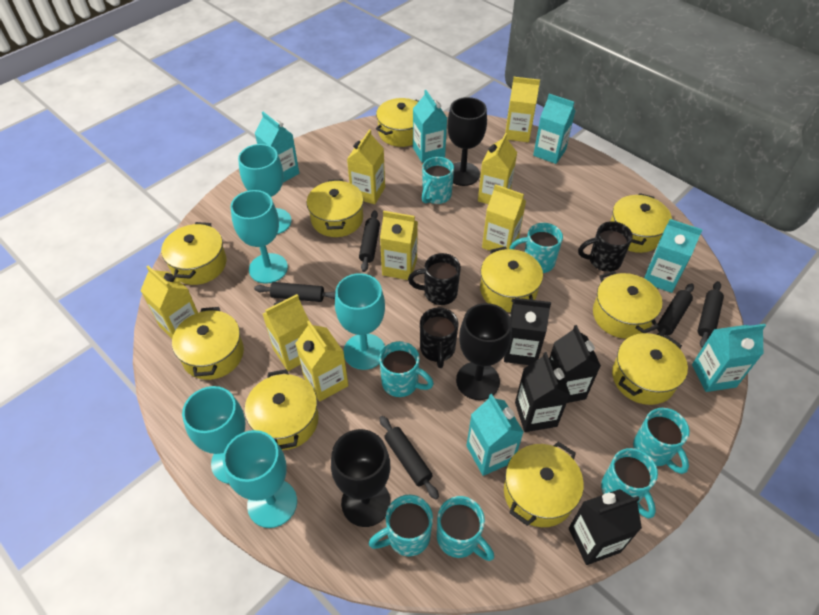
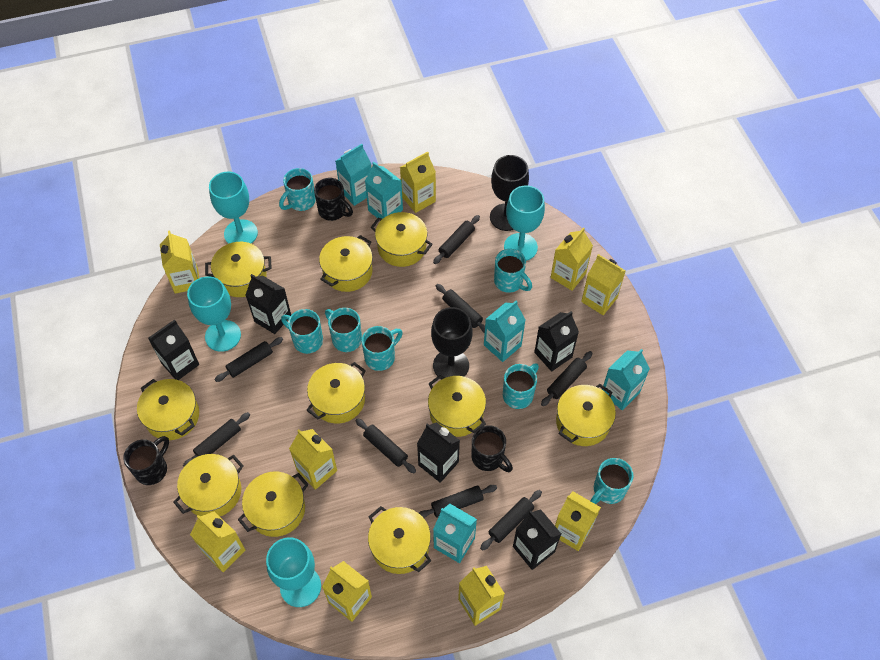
black carton: [504,298,551,365] [515,352,570,432] [550,325,601,403] [569,489,642,565] = 4 -> [148,320,199,380] [246,274,291,334] [417,422,460,483] [513,509,561,570] [534,311,579,371] = 5
black goblet: [331,429,391,527] [447,97,487,186] [456,303,512,400] = 3 -> [431,307,472,379] [490,155,529,231] = 2
black rolling pin: [254,282,335,302] [359,210,380,272] [380,416,439,499] [657,283,694,337] [698,281,724,348] = 5 -> [183,412,250,467] [214,337,283,382] [355,418,416,473] [419,485,497,518] [433,215,480,264] [436,284,485,333] [480,490,542,551] [541,351,592,406] = 8
turquoise carton: [255,112,299,183] [413,90,447,163] [466,394,524,476] [533,94,575,164] [644,219,703,293] [692,324,766,392] = 6 -> [336,144,371,206] [365,162,403,219] [433,503,477,563] [484,300,525,362] [602,349,650,410] = 5
turquoise goblet: [182,386,245,484] [223,430,297,528] [231,190,288,284] [238,144,291,234] [335,273,385,370] = 5 -> [187,276,241,352] [209,172,258,244] [266,537,321,607] [504,185,545,261] = 4
yellow carton: [140,266,198,338] [263,294,309,371] [295,321,348,402] [347,129,385,204] [380,211,418,280] [478,133,517,204] [482,184,526,251] [505,77,540,142] = 8 -> [160,230,199,294] [190,512,245,572] [289,429,337,490] [322,561,372,622] [400,151,436,213] [458,566,505,626] [551,227,593,291] [555,491,601,551] [581,254,626,315] = 9

